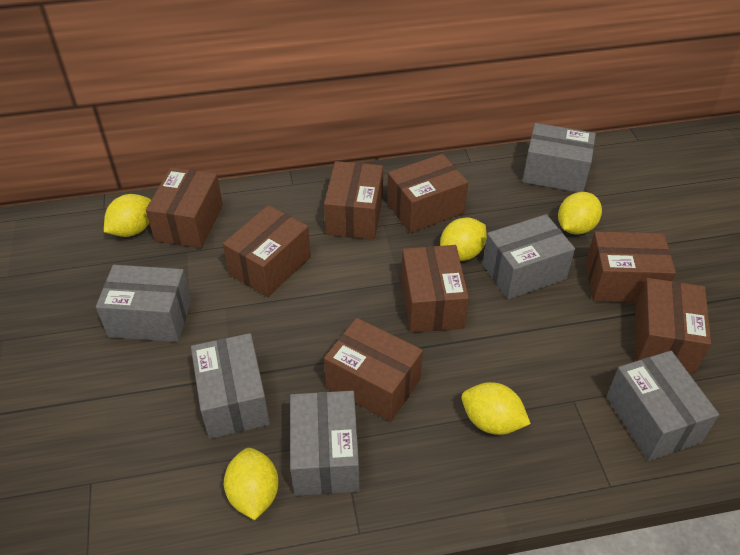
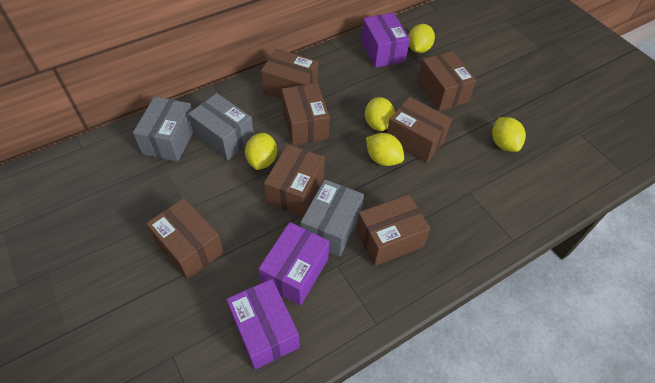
brown box: [146,167,223,248] [223,205,311,297] [324,161,383,240] [324,318,423,422] [387,154,468,233] [401,245,469,333] [585,231,676,303] [635,278,711,374] = 8 -> [146,198,224,279] [261,49,318,99] [264,144,325,217] [281,83,330,145] [356,194,431,266] [387,97,452,163] [417,51,477,111] = 7
grey box: [96,265,191,342] [191,333,270,439] [290,391,360,496] [483,214,575,299] [522,123,596,192] [607,351,719,461] = 6 -> [133,97,193,162] [188,93,254,160] [301,179,364,257] = 3
purple box: none = 0 -> [226,279,300,370] [258,222,329,306] [361,13,410,68] = 3

